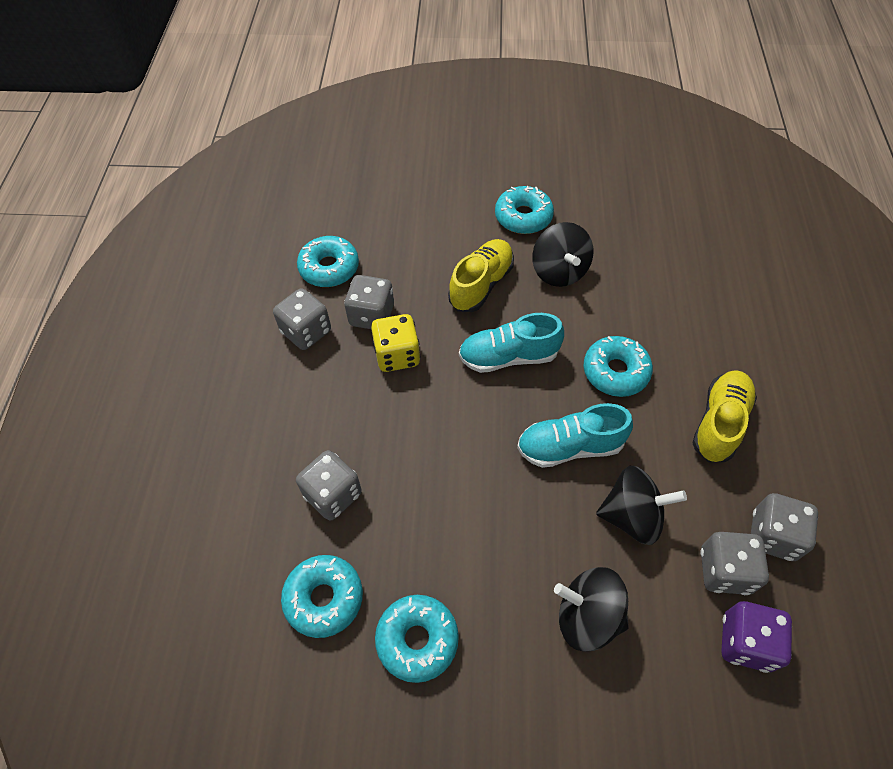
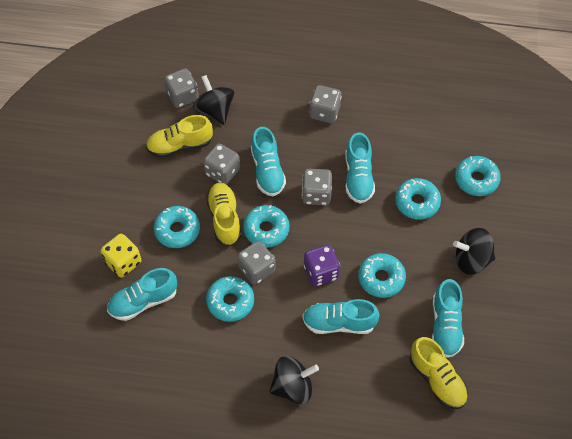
turquoise donut: [281,555,363,638] [297,236,359,287] [375,595,459,683] [495,186,554,234] [583,336,653,397] = 5 -> [154,206,200,248] [206,276,254,322] [243,205,289,248] [358,253,406,298] [395,178,441,220] [455,156,501,196] = 6
turquoise shoe: [459,313,564,373] [517,403,633,468] = 2 -> [107,268,177,321] [251,127,286,196] [302,299,380,334] [345,132,375,203] [432,279,464,358] = 5
yellow shoe: [448,239,514,312] [692,370,757,462] = 2 -> [146,115,213,158] [206,183,241,246] [410,337,468,409] = 3

